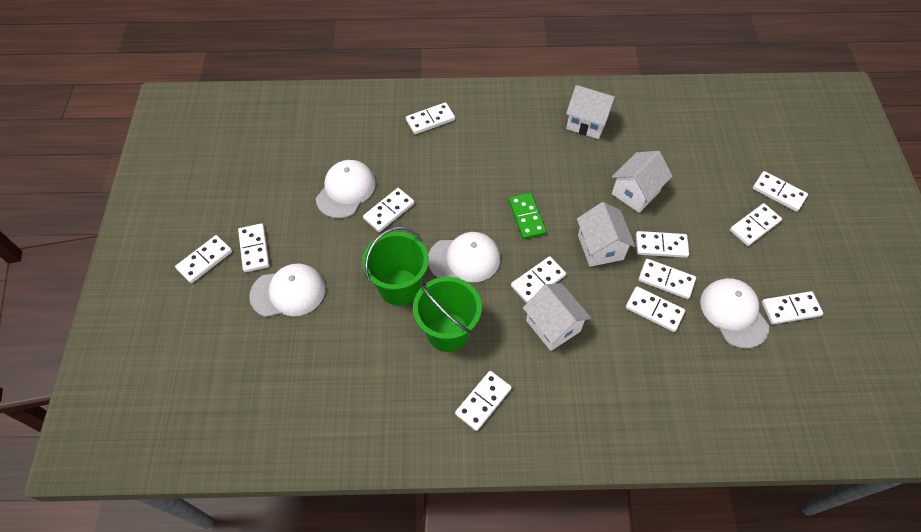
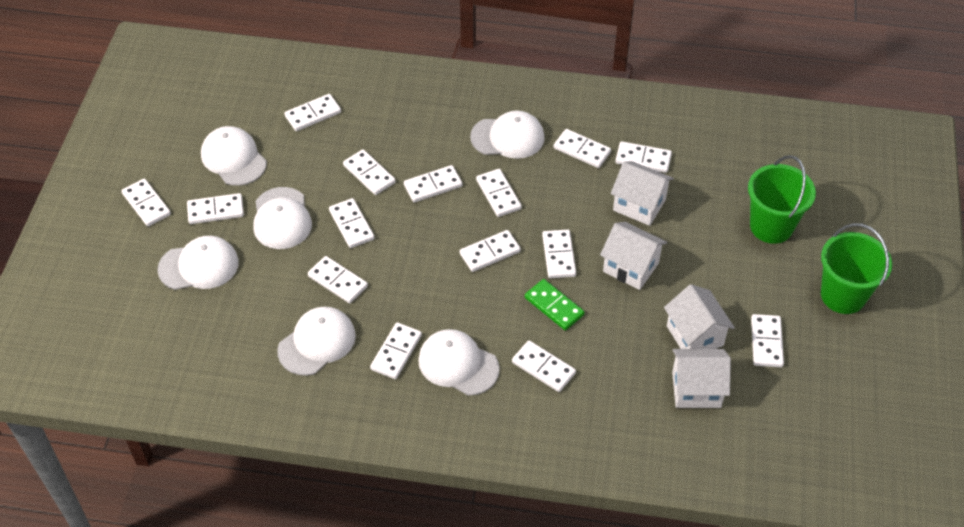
white cap: [249,264,325,317] [316,160,376,218] [428,232,500,282] [700,278,769,349] = 4 -> [158,236,239,290] [201,126,267,186] [253,187,312,249] [277,307,356,376] [418,329,500,396] [470,110,545,159] = 6
white domino: [175,235,232,283] [238,223,270,272] [363,188,414,232] [406,102,455,134] [455,371,512,431] [511,256,566,303] [626,286,685,332] [636,231,689,258] [638,259,696,299] [730,203,782,246] [753,171,808,212] [762,291,823,324] = 12 -> [122,179,171,226] [187,193,244,224] [284,94,341,131] [308,256,368,303] [329,198,375,248] [343,149,396,195] [370,323,422,379] [404,165,462,202] [460,230,521,272] [476,169,522,217] [512,341,576,392] [542,230,576,278] [554,129,611,168] [615,141,672,173] [751,314,784,367] = 15

